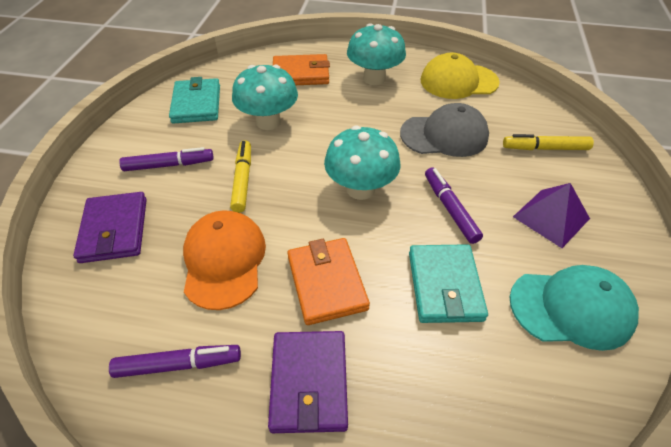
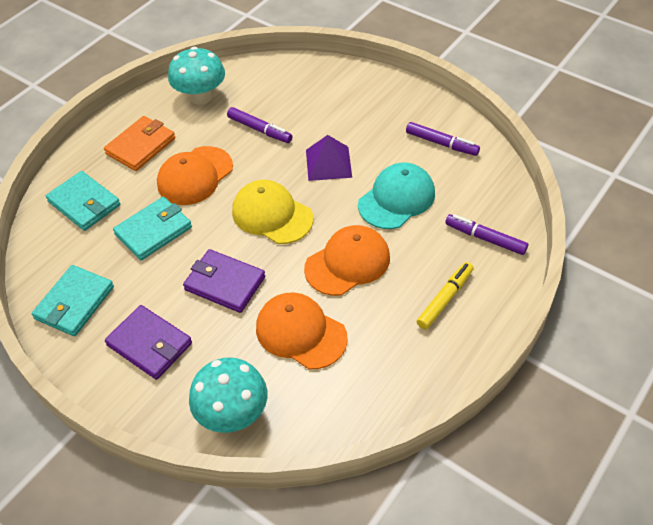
grey cap: [400,103,489,157] = 1 -> none = 0
orange cap: [183,210,266,310] = 1 -> [157,146,233,205] [256,292,348,369] [304,225,390,296] = 3
orange wallet: [273,54,330,85] [287,238,370,325] = 2 -> [104,116,175,171] = 1
turquoise mushroom: [232,64,298,130] [324,126,400,200] [347,23,406,85] = 3 -> [168,47,225,105] [189,357,267,433] = 2
turquoise wallet: [169,77,220,124] [409,244,488,323] = 2 -> [31,265,114,336] [46,171,120,231] [113,197,192,260] = 3
yellow marker: [230,140,251,213] [503,134,594,150] = 2 -> [416,262,474,330] = 1

